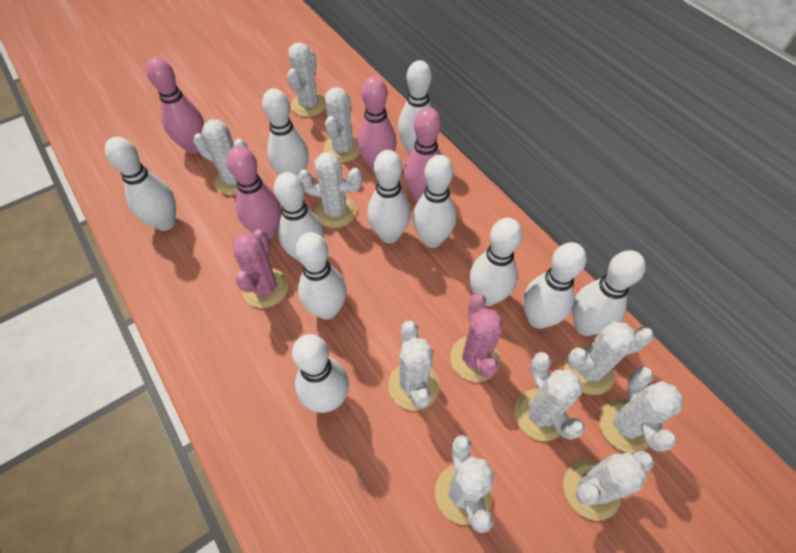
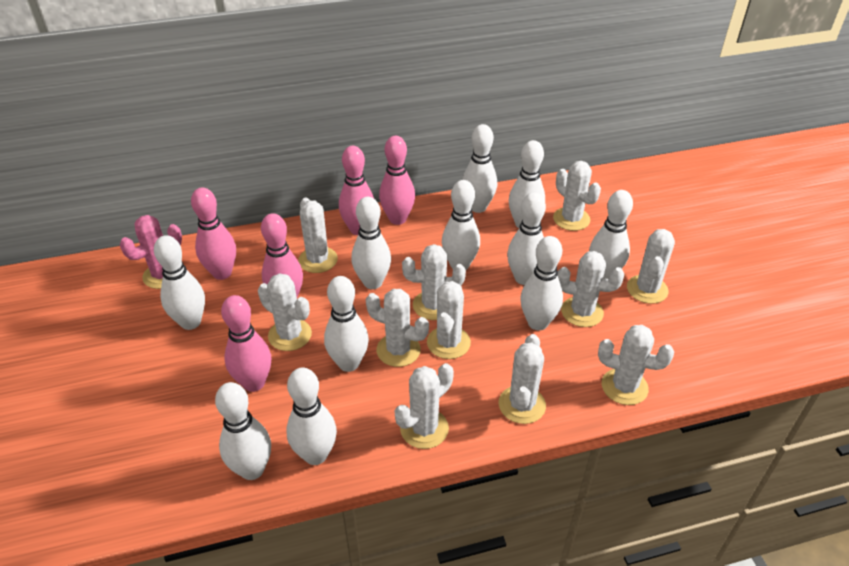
pink bowling pin: [146,57,204,154] [227,146,281,239] [357,76,397,172] [404,107,441,201] = 4 -> [191,187,236,280] [221,295,271,392] [261,213,303,297] [339,146,374,235] [379,136,415,225] = 5
pink cactus: [232,229,289,308] [450,293,503,382] = 2 -> [120,215,182,289] = 1
white cactus: [193,119,248,195] [287,43,326,117] [298,152,362,228] [324,87,360,163] [388,320,440,410] [435,435,494,533] [514,352,585,441] [563,451,654,521] [564,321,654,395] [599,367,683,453] = 10 -> [258,273,312,351] [298,198,338,273] [366,289,429,367] [395,363,454,449] [402,244,466,320] [427,281,471,359] [499,334,546,424] [553,161,601,231] [558,251,624,327] [598,325,674,405] [627,229,675,304] = 11

